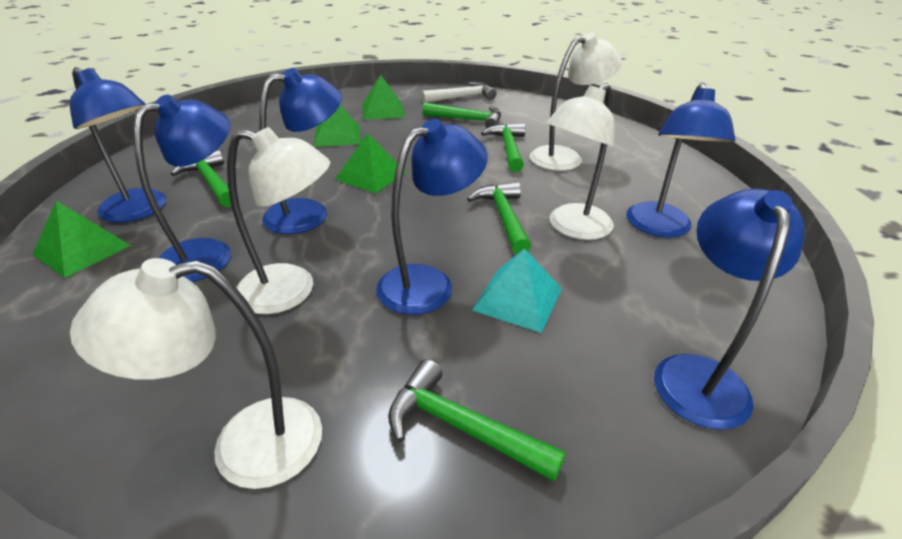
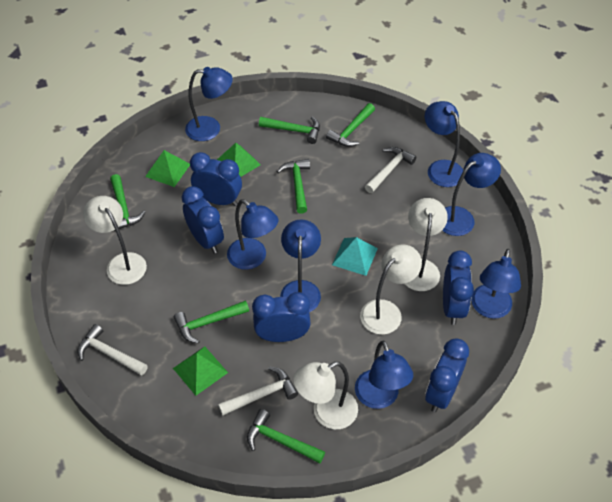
blue clock: none = 0 -> [182,186,224,254] [190,152,242,206] [252,292,311,342] [425,339,469,412] [443,250,474,325] = 5
blue lamp: [70,67,166,222] [134,95,231,282] [259,68,342,234] [376,119,488,315] [626,83,735,238] [654,189,805,430] = 6 -> [185,67,233,141] [227,199,278,270] [280,219,321,312] [355,341,413,409] [425,101,463,187] [442,153,501,236] [471,249,521,319] = 7
green hammer: [171,149,231,207] [388,359,566,482] [422,102,501,128] [467,182,531,254] [481,123,526,172] = 5 -> [110,174,146,231] [174,300,249,344] [247,409,325,463] [259,116,320,144] [277,159,310,214] [326,103,375,147] = 6
green pyramid: [32,201,131,278] [314,105,361,147] [335,133,407,194] [362,75,405,120] = 4 -> [145,150,190,187] [173,346,228,396] [217,143,261,177] = 3
white hammer: [421,82,497,103] = 1 -> [78,324,148,376] [218,366,298,416] [365,147,416,193] = 3

